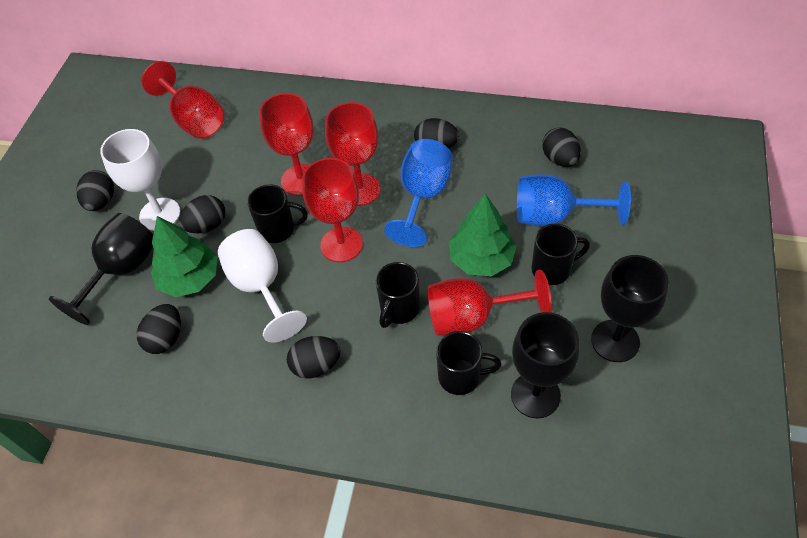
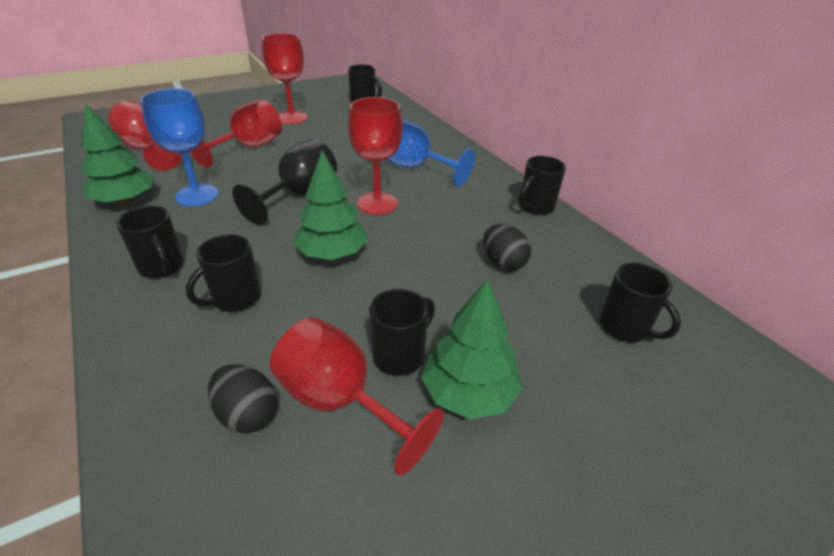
black egg: [76,170,114,211] [137,304,181,354] [179,195,225,233] [287,336,341,379] [414,118,459,148] [542,127,581,167] = 6 -> [208,364,277,434] [483,224,531,271] = 2
black goblet: [49,213,153,325] [511,312,579,418] [591,255,669,362] = 3 -> [232,139,337,225] = 1
black mug: [247,184,308,243] [376,262,420,328] [436,331,501,395] [532,224,590,285] = 4 -> [116,206,184,278] [186,234,261,312] [348,64,382,103] [369,289,435,376] [519,156,566,215] [599,263,681,342] = 6
green tree: [151,216,217,297] [449,194,517,276] = 2 -> [82,103,154,204] [293,151,368,260] [421,279,523,419] = 3
white goblet: [100,129,181,231] [218,229,307,343] = 2 -> none = 0

